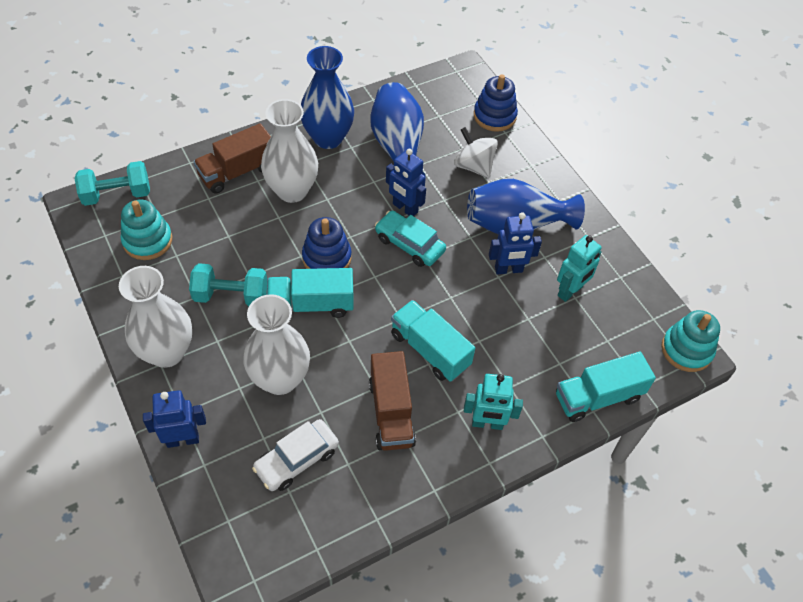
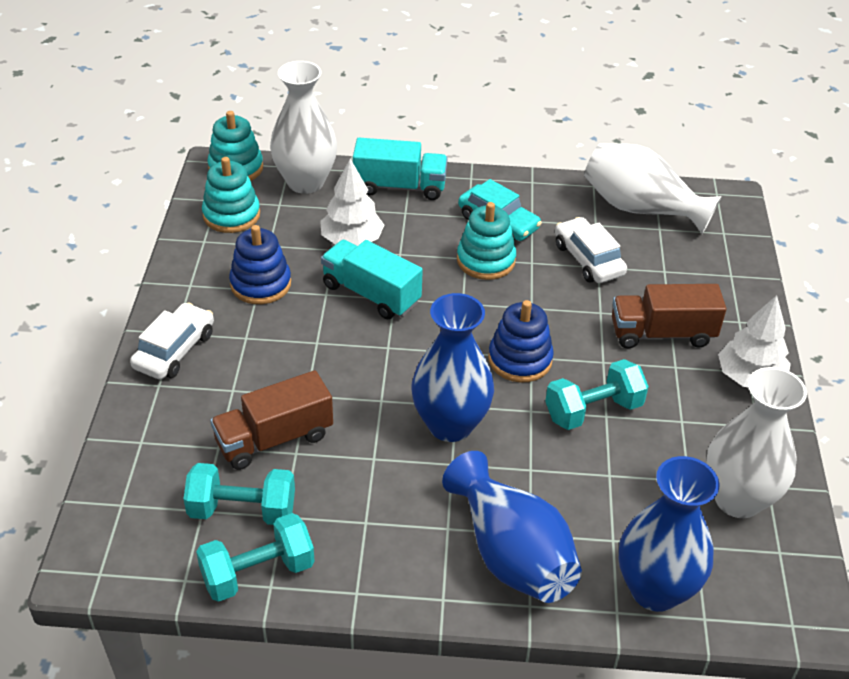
blue robot: [143,390,206,448] [386,149,426,216] [489,212,542,274] = 3 -> none = 0
turquoise dumbbell: [75,161,150,206] [189,263,267,306] = 2 -> [184,463,295,525] [196,513,315,602] [545,359,649,430] = 3
turquoise robot: [464,374,523,430] [557,235,601,302] = 2 -> none = 0
turquoise stacking toy: [121,200,172,260] [661,310,720,372] = 2 -> [202,157,260,233] [207,111,263,181] [457,202,516,280] = 3
turquoise truck: [267,268,354,318] [391,300,475,382] [556,352,656,422] = 3 -> [321,240,423,319] [353,138,448,200] = 2
white car: [252,419,339,491] = 1 -> [130,302,214,379] [555,217,627,283] = 2
white spinning top: [454,127,498,178] = 1 -> none = 0
white tree: none = 0 -> [320,159,384,246] [718,295,791,387] = 2

